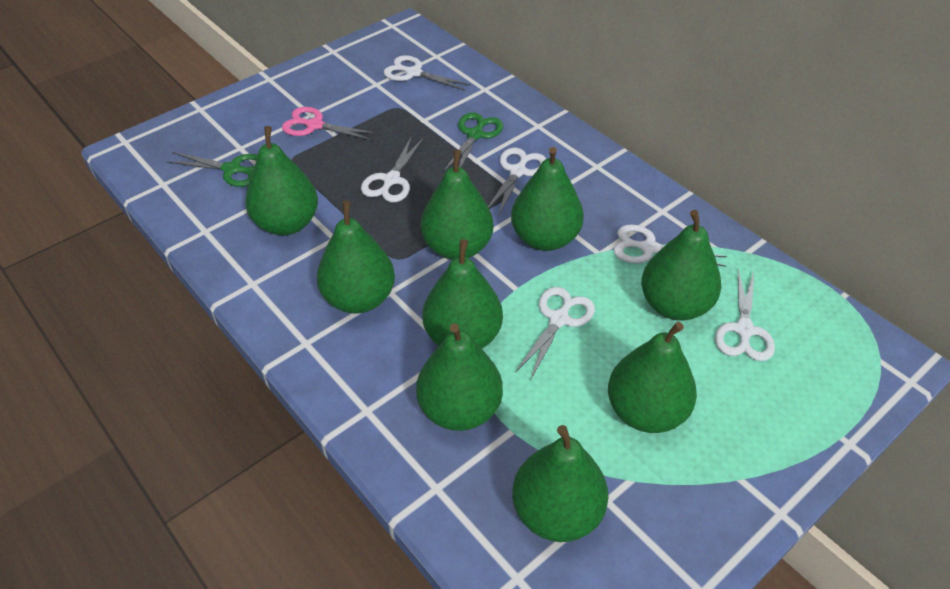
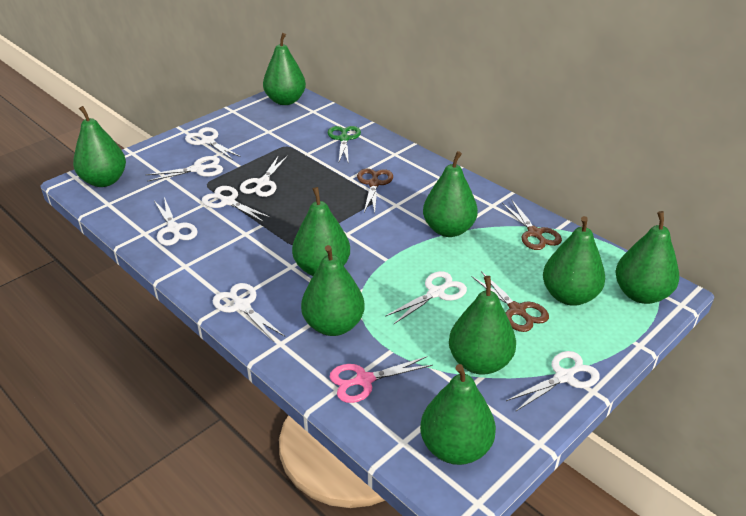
brown scissors: none = 0 -> [357,169,393,213] [472,271,549,332] [502,200,562,250] = 3
green scissors: [166,152,258,187] [444,113,503,171] = 2 -> [328,126,361,164] = 1
white scissors: [361,136,424,202] [384,55,471,91] [488,148,546,217] [515,287,595,380] [614,224,727,267] [715,270,775,361] = 6 -> [146,156,223,182] [154,197,198,246] [185,127,241,160] [202,186,272,222] [213,283,285,342] [240,155,288,197] [385,271,467,324] [506,351,600,412] = 8

